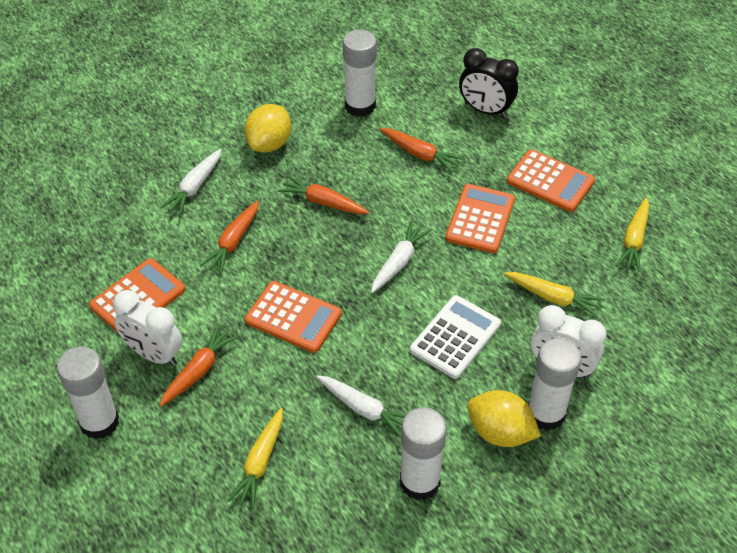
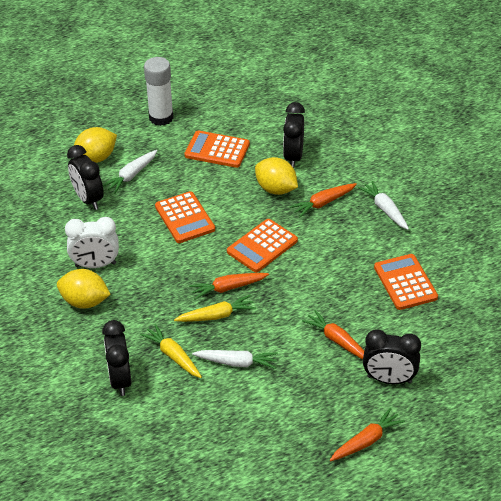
black clock: [459,48,518,118] = 1 -> [67,145,104,210] [102,320,132,396] [283,102,305,168] [363,329,421,384] = 4
white calculator: [410,295,501,379] = 1 -> none = 0
white clock: [113,290,183,366] [531,305,607,379] = 2 -> [65,217,119,268] = 1
white glue stick: [57,346,119,439] [343,29,377,117] [400,407,447,500] [528,338,582,431] = 4 -> [144,57,174,126] = 1
yellow carrot: [227,408,283,509] [504,272,605,317] [616,198,649,272] = 3 -> [140,324,202,378] [174,295,256,322] = 2
yellow lemon: [244,104,291,152] [467,390,541,447] = 2 -> [57,269,111,309] [74,127,117,163] [255,157,298,195] = 3

